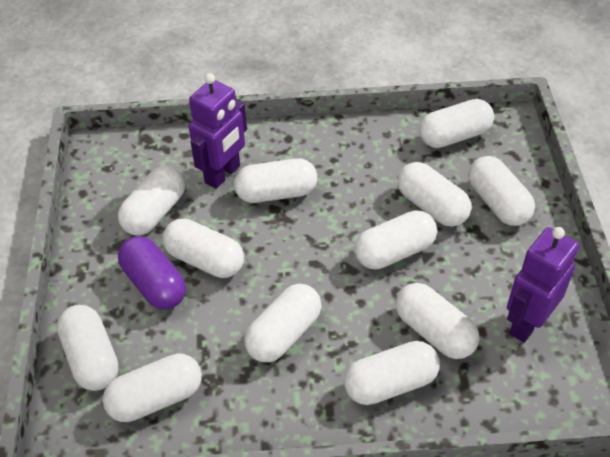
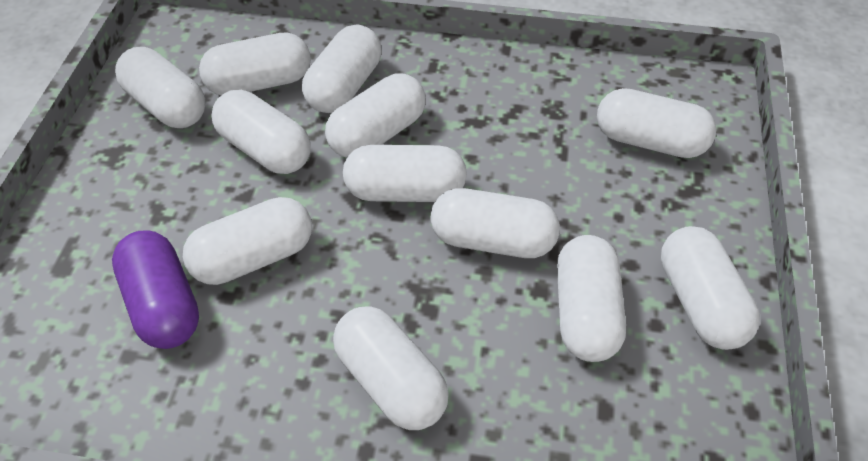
purple robot: [189,73,247,189] [507,227,579,343] = 2 -> none = 0

